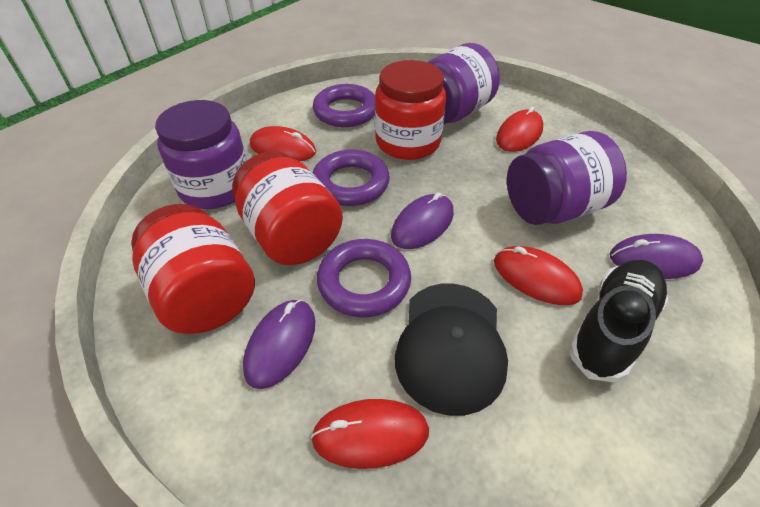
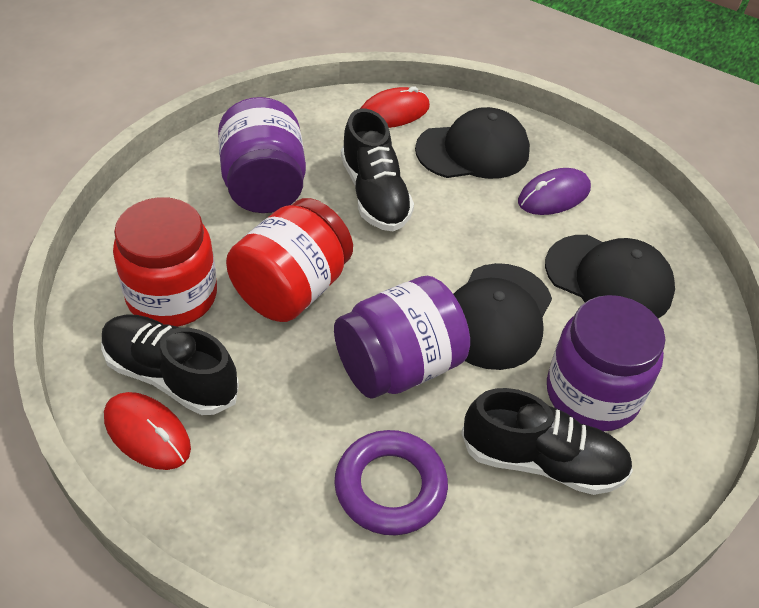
black cap: [395,284,508,416] = 1 -> [415,107,530,179] [454,263,552,370] [545,235,675,318] = 3
black shoe: [569,260,668,382] = 1 -> [101,314,239,415] [341,109,414,231] [461,388,633,495] = 3
purple mouse: [243,299,315,389] [391,192,454,249] [610,234,703,279] = 3 -> [518,168,591,215] = 1
purple ring: [313,84,375,127] [313,150,390,206] [317,239,411,317] = 3 -> [334,430,448,535] = 1
red jar: [131,204,255,334] [232,151,343,265] [375,60,446,160] = 3 -> [113,197,217,327] [226,198,353,322] = 2
red mouse: [250,126,316,162] [311,399,429,469] [494,246,583,305] [496,107,543,152] = 4 -> [104,392,191,470] [360,86,430,128] = 2

